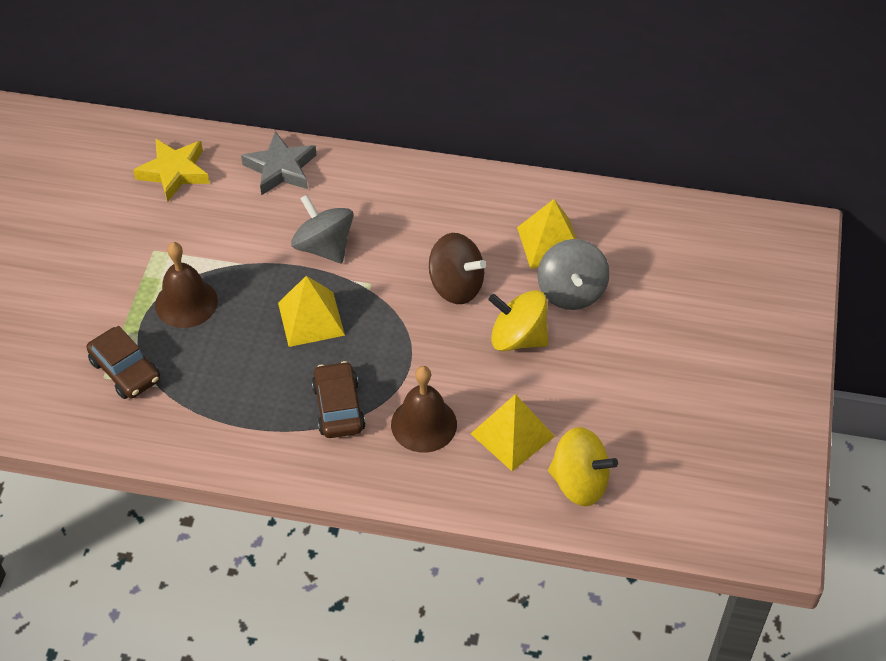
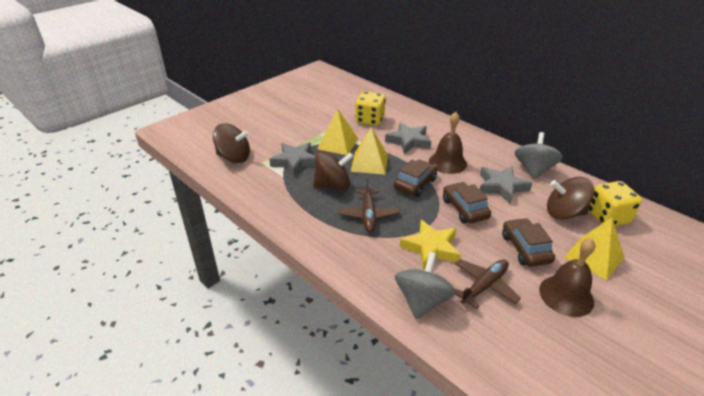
brown car: [86,326,160,399] [312,361,365,438] = 2 -> [394,160,437,197] [443,182,491,224] [502,218,555,267] = 3
brown plane: none = 0 -> [338,178,400,232] [455,259,521,309] = 2
brown spinning top: [429,233,486,304] = 1 -> [213,123,250,163] [313,151,354,190] [547,177,594,220] = 3
grey star: [241,131,316,195] = 1 -> [269,143,316,176] [385,122,431,154] [480,166,532,204] = 3
yellow dice: none = 0 -> [355,91,386,126] [588,181,642,226] = 2
yellow spinning top: [488,290,549,351] [548,427,618,506] = 2 -> none = 0

